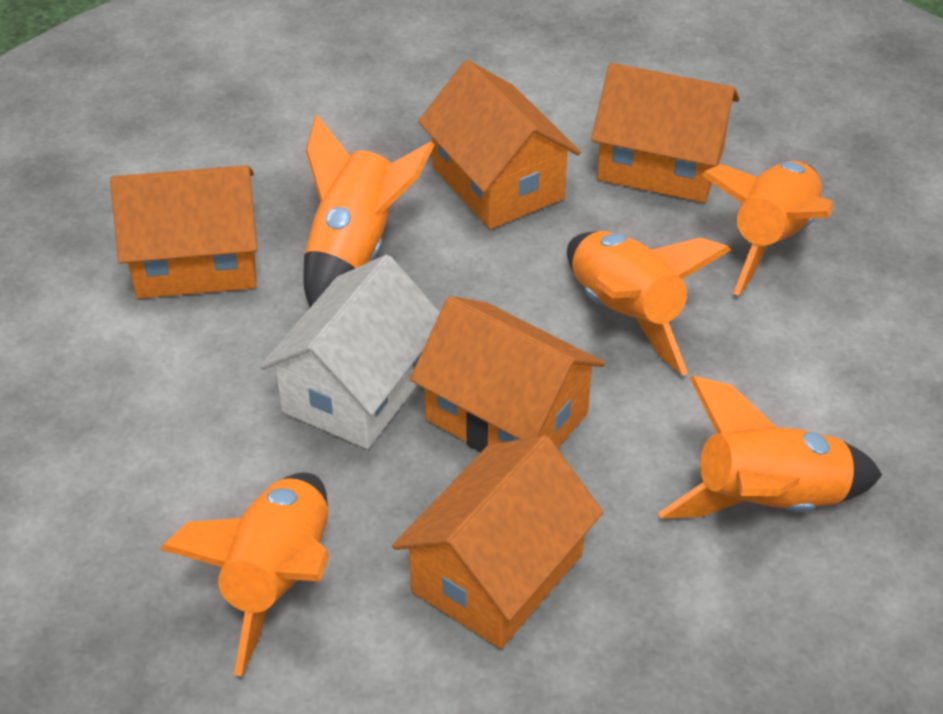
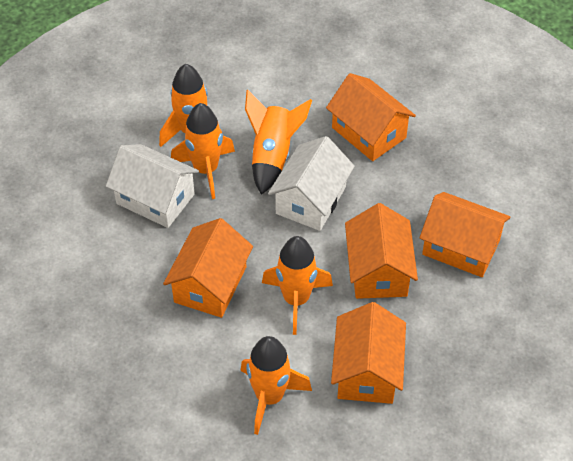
white house: [260,255,440,449] = 1 -> [106,144,199,228] [268,136,355,231] = 2

